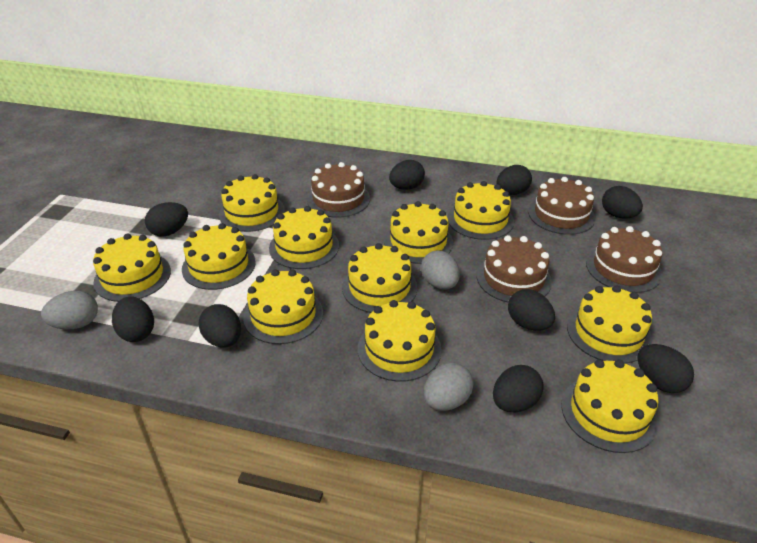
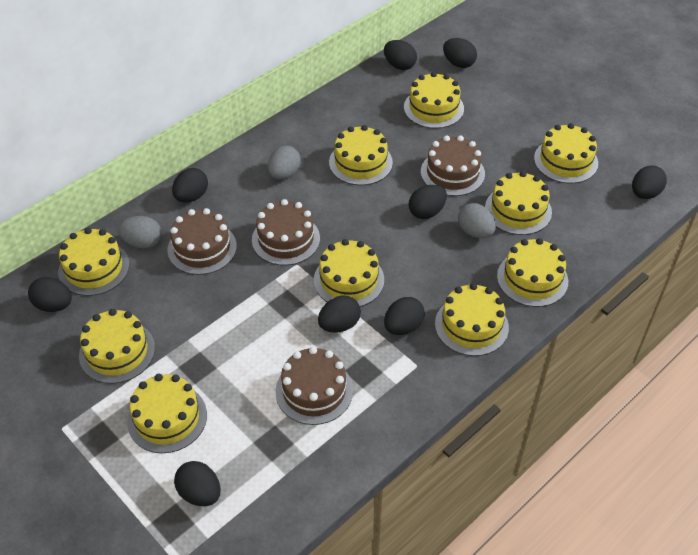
yellow cake: [93,233,171,302] [182,223,256,290] [219,174,285,232] [243,269,323,344] [269,206,339,269] [342,243,417,313] [358,300,442,382] [384,201,453,264] [447,181,514,240] [561,360,659,453] [567,285,652,364] = 11 -> [58,228,130,296] [79,309,155,384] [127,374,207,453] [314,239,384,307] [329,125,393,185] [404,72,464,129] [435,283,509,356] [485,171,552,235] [497,238,568,307] [534,123,598,184] = 10

